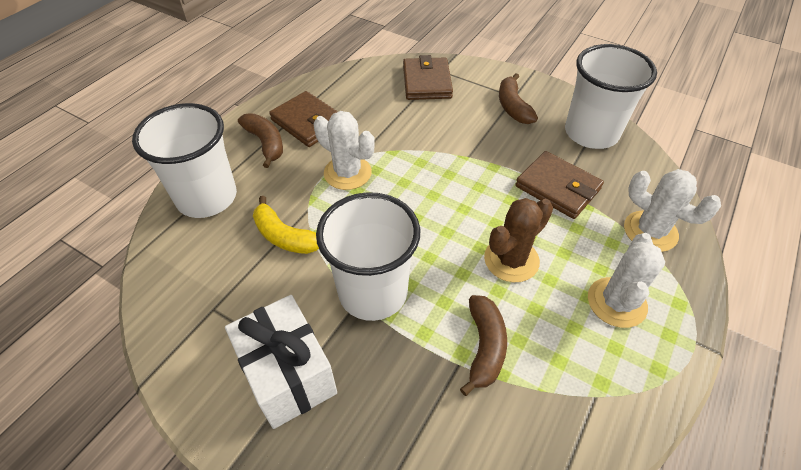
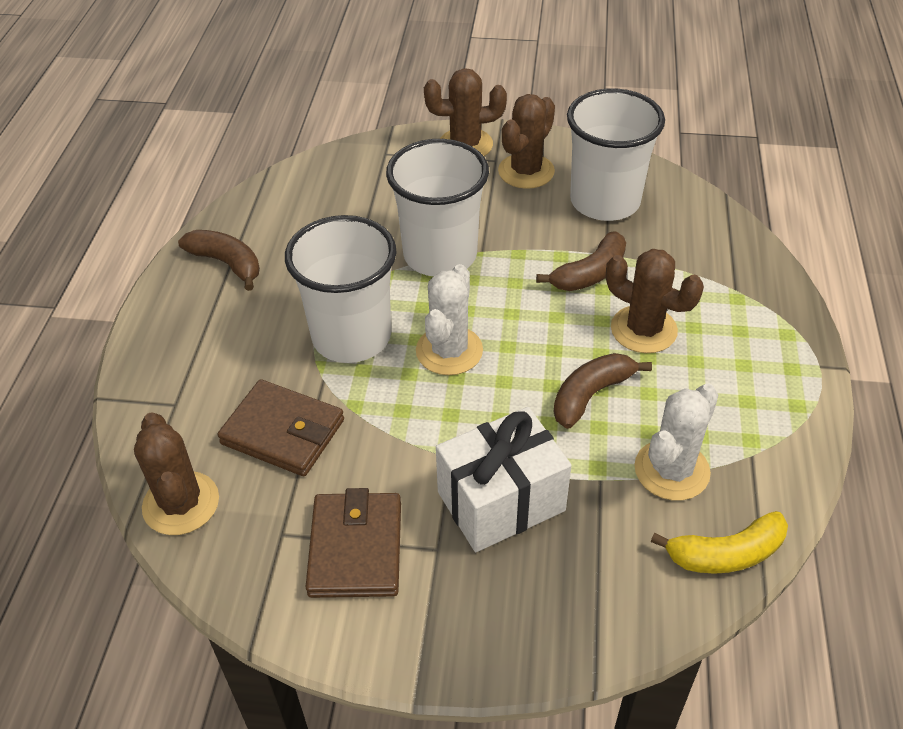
brown cactus: [484,198,553,282] = 1 -> [134,412,219,535] [424,68,507,156] [498,94,555,189] [606,249,704,353] = 4
brown wallet: [269,91,338,147] [403,55,453,100] [515,151,604,219] = 3 -> [218,379,344,476] [306,488,401,598] = 2
white cactus: [314,111,375,190] [588,233,665,328] [624,169,721,252] = 3 -> [416,264,483,375] [634,384,718,500] = 2

